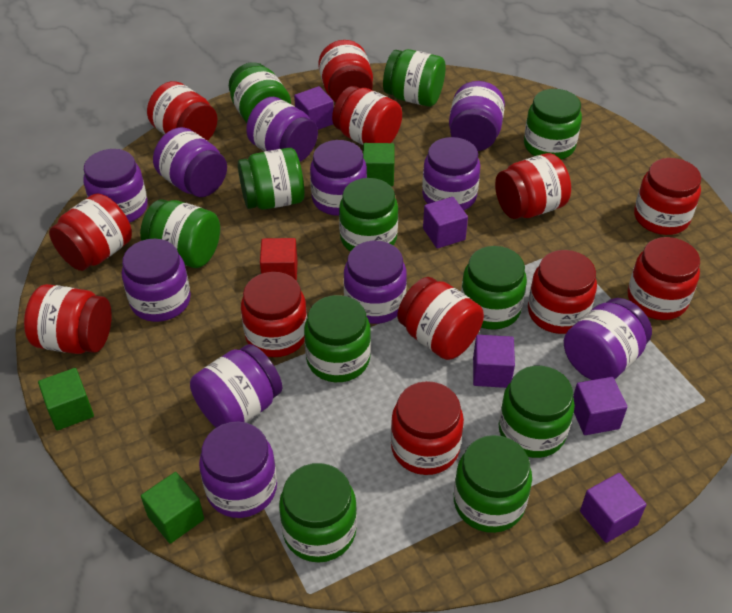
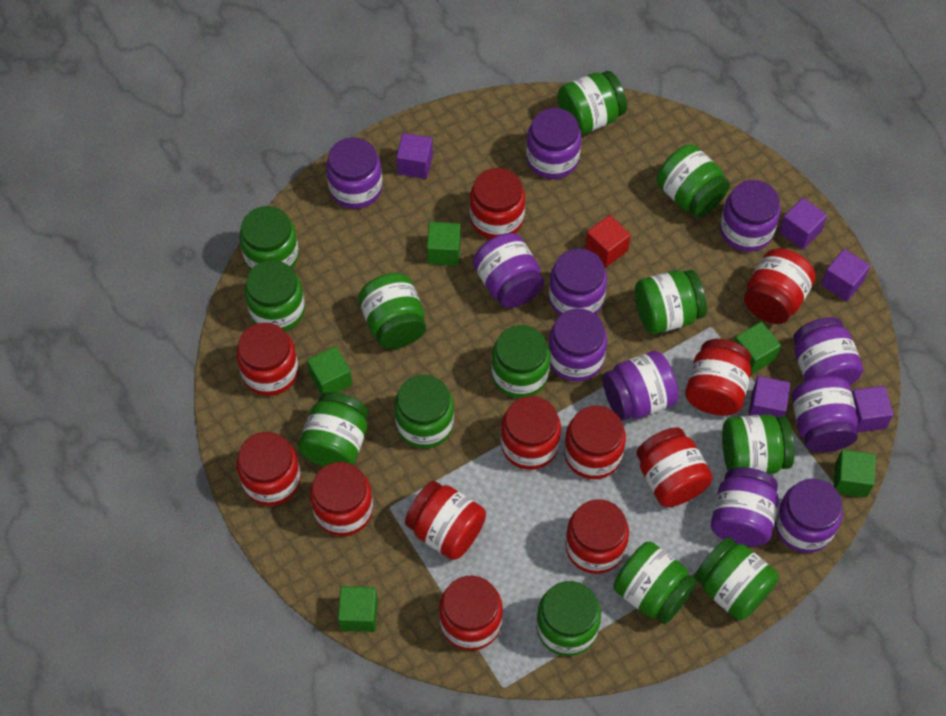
green cube: [38,368,94,431] [141,472,204,544] [363,143,394,186] = 3 -> [307,346,353,395] [338,586,378,632] [427,222,461,266] [734,322,781,375] [834,450,876,498] = 5
green jar: [140,199,220,268] [229,62,291,123] [238,148,304,210] [279,463,357,563] [304,295,371,382] [339,178,398,251] [383,49,446,107] [454,435,532,533] [461,246,527,330] [499,366,575,458] [524,89,582,160] = 11 -> [239,206,299,270] [245,260,305,331] [298,392,368,467] [358,273,426,349] [394,375,454,448] [491,325,550,398] [536,581,601,656] [558,71,627,135] [613,542,697,624] [635,270,707,334] [657,144,730,217] [695,537,779,620] [722,414,795,474] = 13

